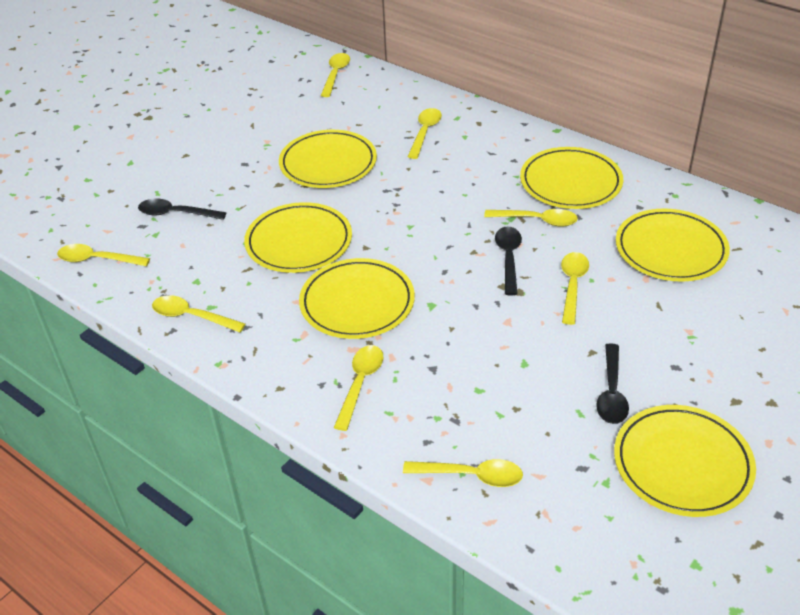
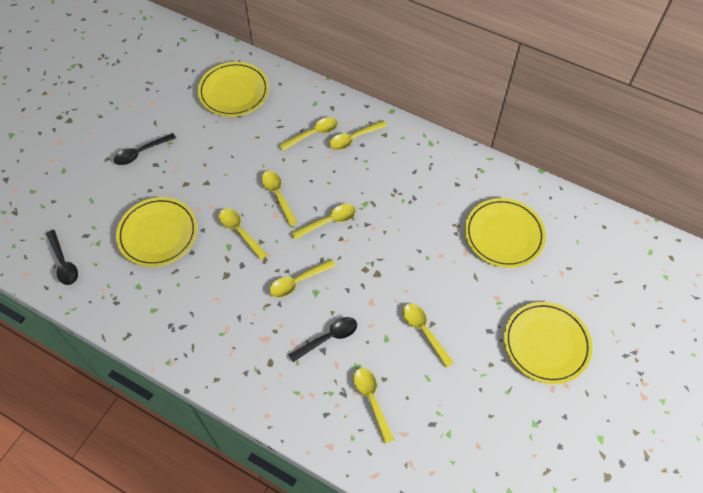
yellow plate: [244,202,352,273] [279,130,377,188] [299,258,415,339] [520,147,623,209] [614,405,756,517] [616,208,730,282] = 6 -> [116,197,197,267] [198,62,269,117] [465,198,546,268] [504,302,592,384] = 4

